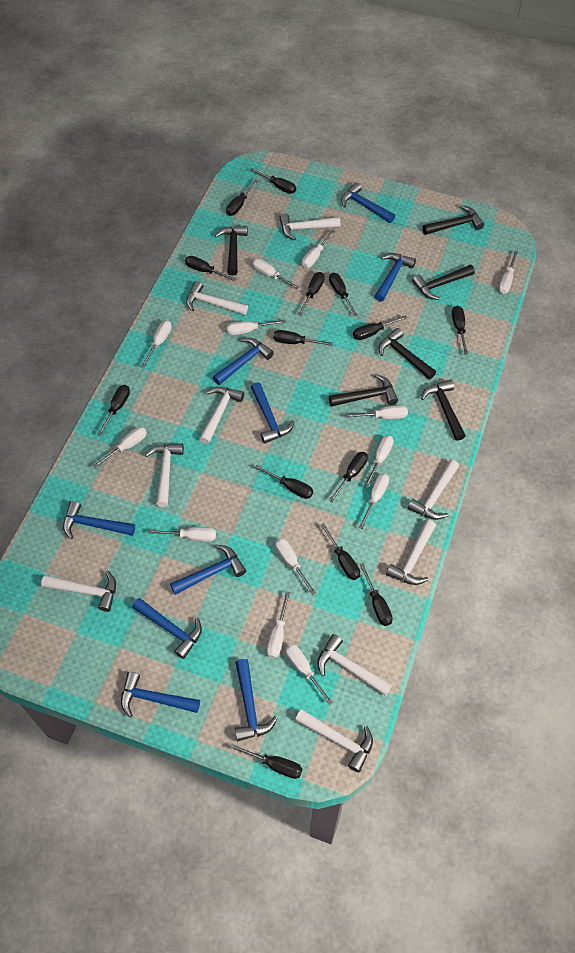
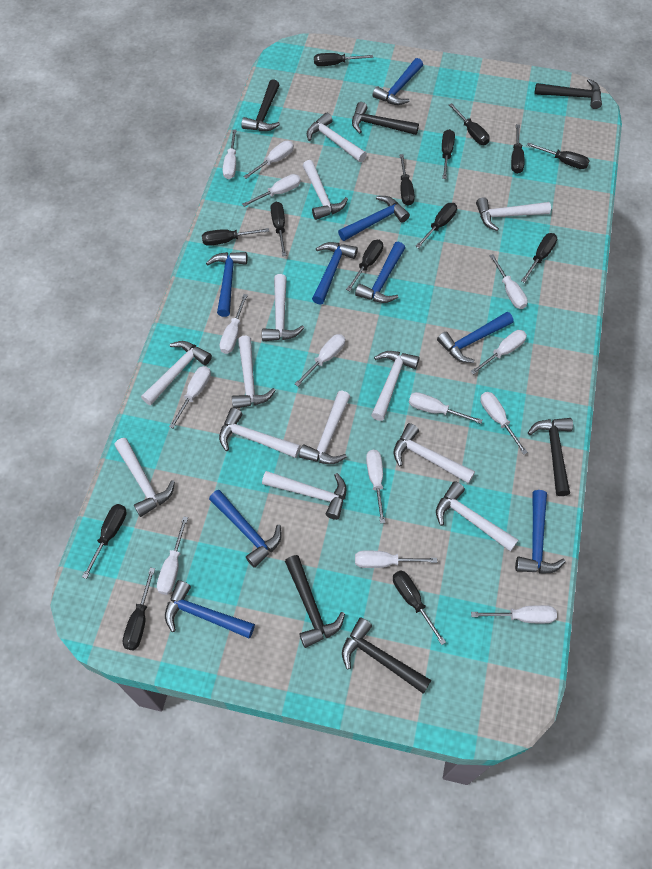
white hammer: [41,571,116,612] [145,444,184,507] [186,281,248,315] [199,387,244,444] [279,213,340,240] [295,709,373,772] [318,634,392,696] [386,519,436,585] [408,459,459,520] = 9 -> [114,438,175,517] [141,341,212,405] [219,408,301,458] [232,336,276,409] [262,274,304,341] [262,471,346,520] [299,391,350,464] [303,160,348,220] [307,113,367,162] [371,351,419,421] [393,423,475,484] [436,481,518,552] [476,197,551,231] = 13
white screwdriver: [93,427,147,468] [141,320,172,368] [149,527,216,542] [227,320,286,335] [252,258,300,290] [267,591,290,658] [275,538,316,595] [285,644,333,705] [302,230,335,268] [345,405,408,419] [359,473,389,529] [364,435,394,489] [498,251,518,294] = 13 -> [157,516,188,595] [169,366,211,428] [220,294,248,354] [223,130,237,179] [242,174,301,207] [243,141,294,179] [295,334,345,387] [355,550,437,568] [366,450,385,524] [409,392,482,424] [471,330,527,375] [471,605,557,623] [480,392,528,454] [489,254,528,309] = 14

